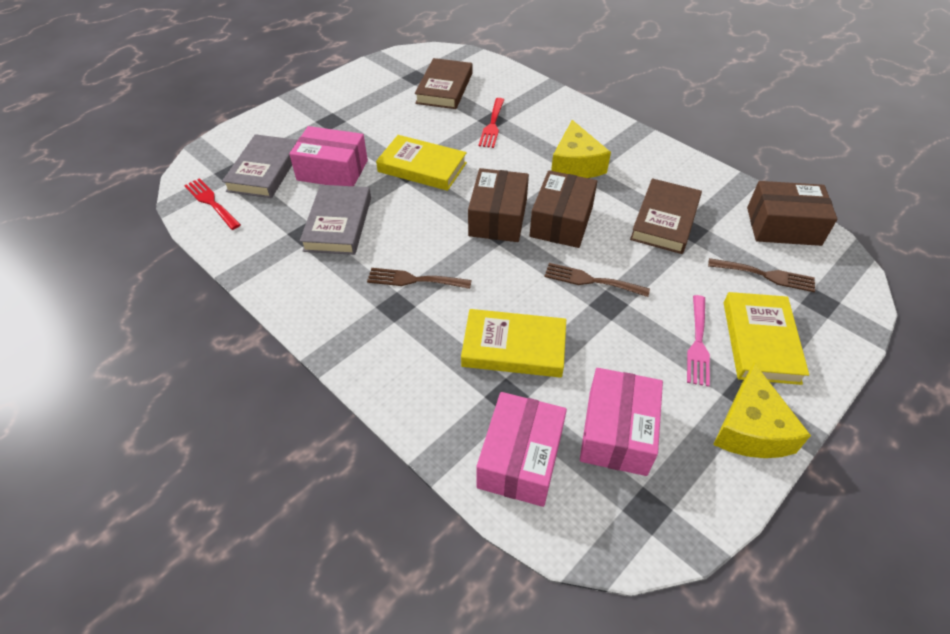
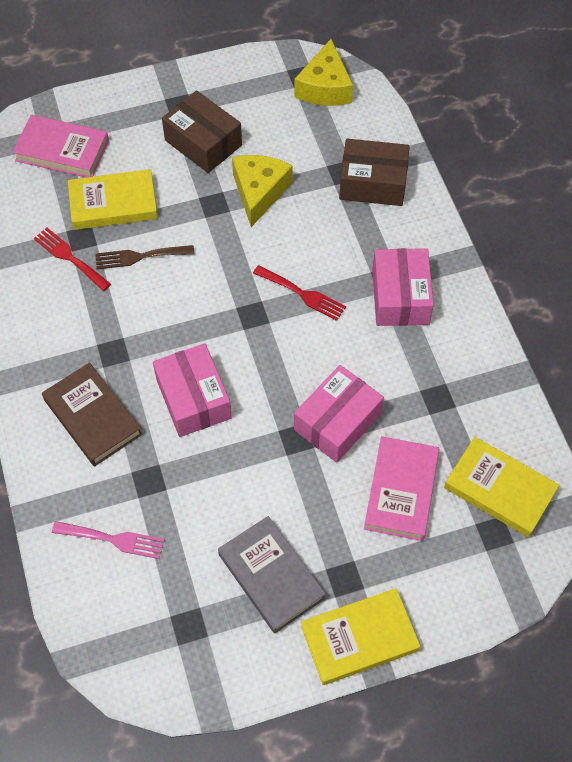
brown book: [415,58,472,109] [630,178,702,254] = 2 -> [42,363,143,467] = 1
brown box: [468,168,529,242] [530,170,597,248] [747,181,838,246] = 3 -> [162,90,242,173] [339,139,410,206] = 2
brown fork: [367,268,472,289] [544,263,650,297] [708,258,815,292] = 3 -> [96,245,194,270] = 1
grey book: [222,134,297,198] [300,185,371,255] = 2 -> [218,516,326,634] = 1
pink book: none = 0 -> [12,115,109,178] [364,436,439,541] = 2

